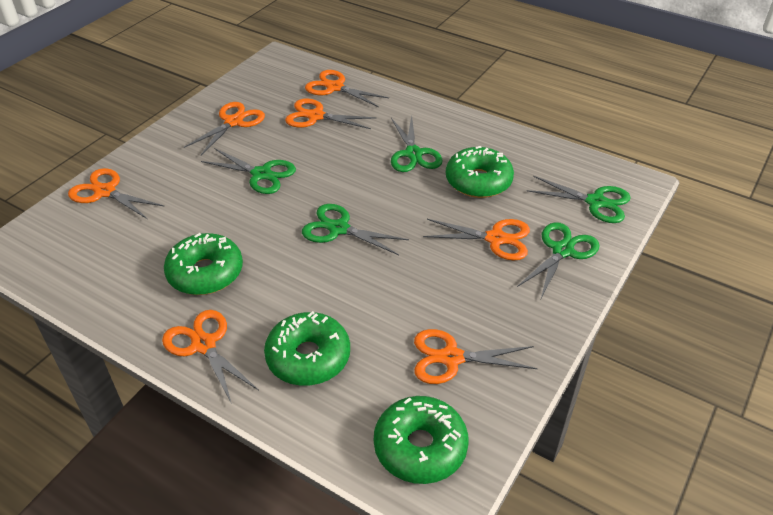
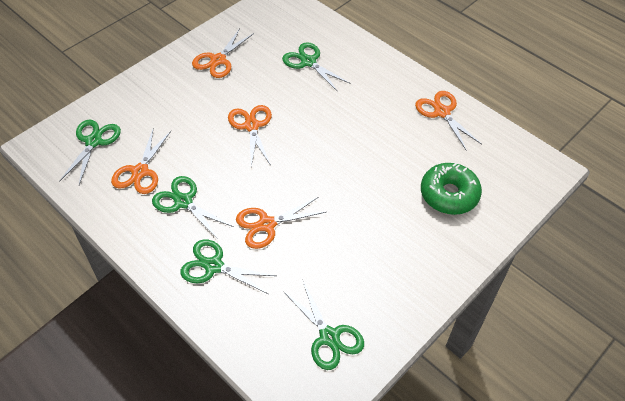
green donut: [164,233,243,295] [264,311,350,386] [374,396,469,484] [446,146,514,198] = 4 -> [421,163,482,215] = 1
orange scissors: [68,168,165,219] [162,310,259,404] [184,102,265,155] [285,98,377,129] [305,70,389,107] [414,329,538,384] [423,219,530,260] = 7 -> [111,129,171,194] [192,28,254,78] [228,105,272,166] [236,197,326,249] [415,91,482,150] = 5

